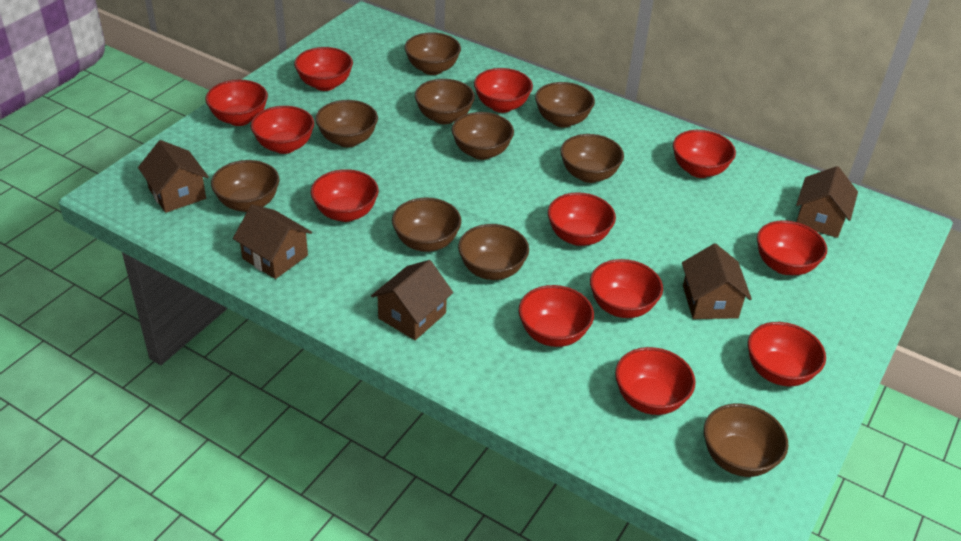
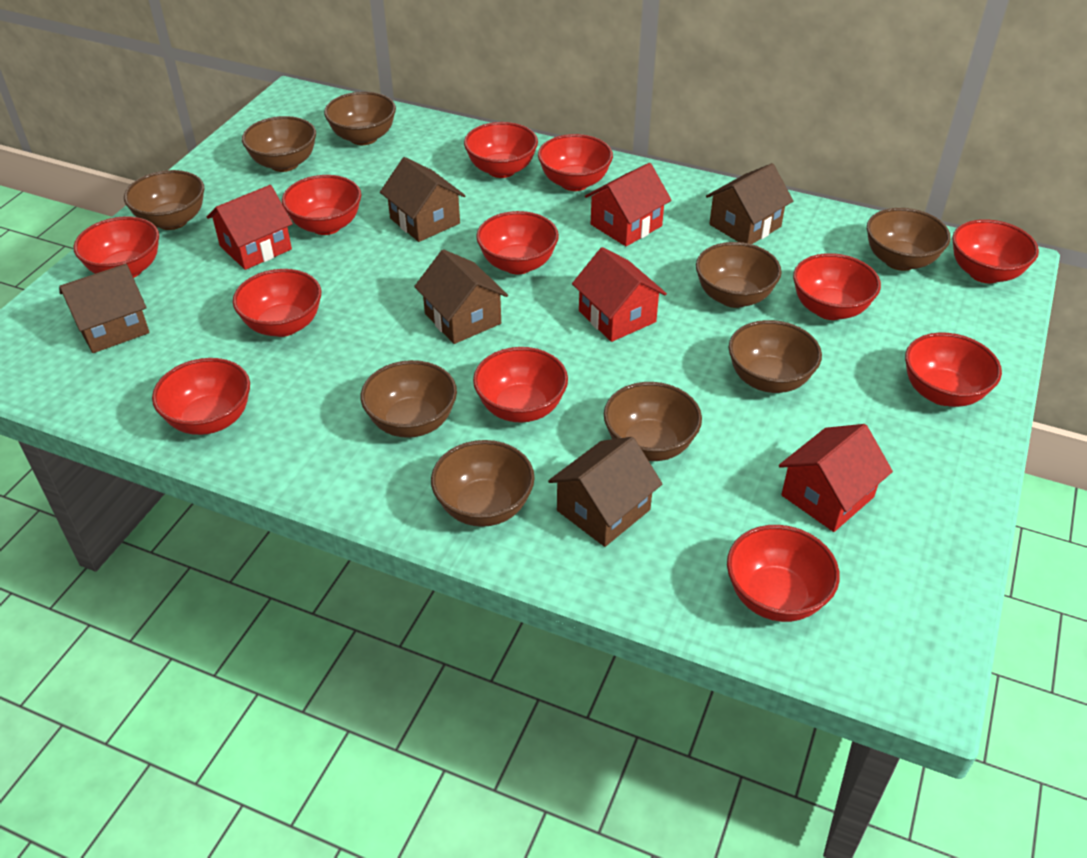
brown bowl: [211,160,279,212] [315,100,378,147] [392,198,461,252] [405,32,461,75] [415,79,475,124] [452,112,514,160] [458,224,529,280] [535,82,595,128] [561,134,624,183] [704,404,788,477] = 10 -> [124,170,204,230] [242,116,316,172] [324,92,396,145] [361,360,457,438] [431,440,535,527] [604,382,702,461] [696,242,782,308] [729,320,822,393] [867,208,951,271] = 9
red house: none = 0 -> [207,185,293,270] [572,247,667,342] [585,163,672,246] [779,424,893,532] = 4

